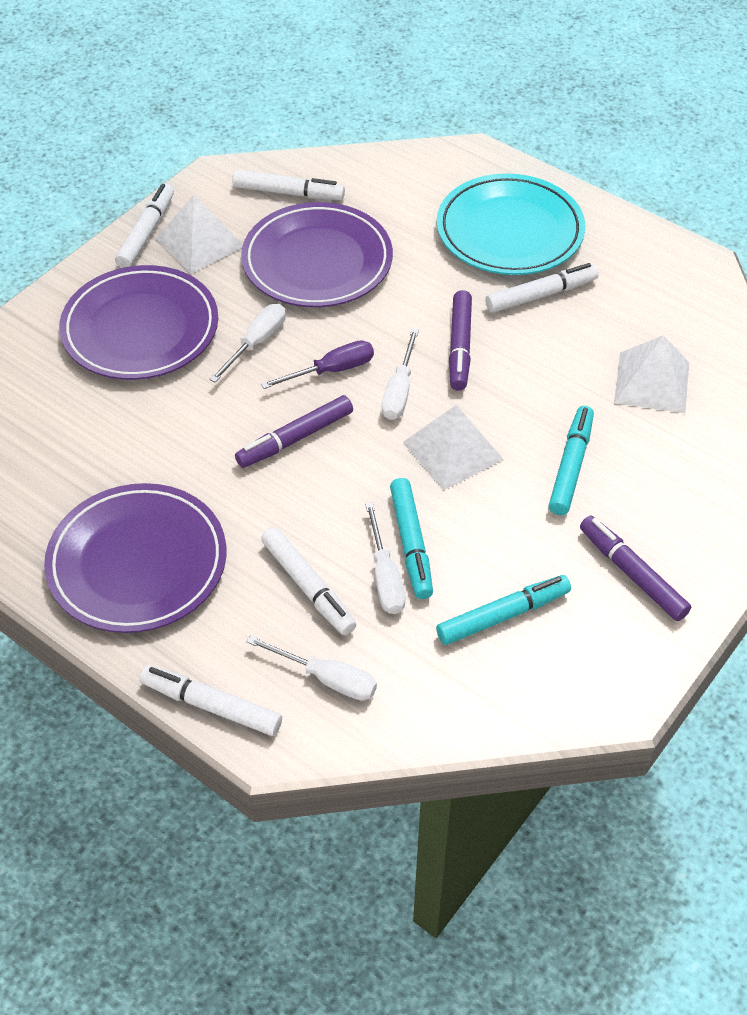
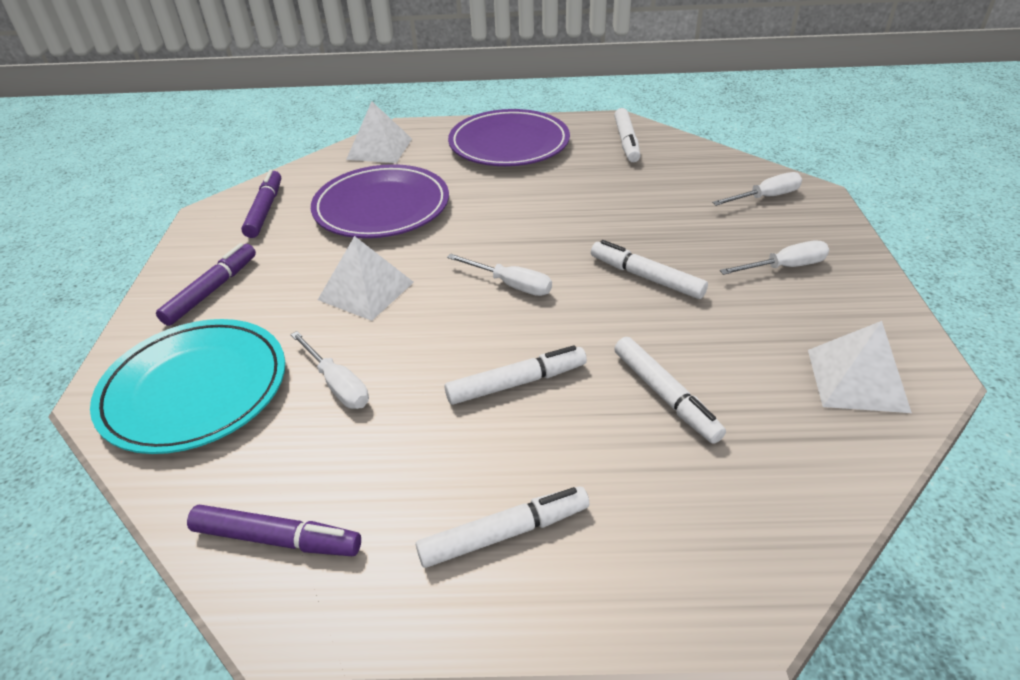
purple plate: [44,483,226,633] [59,265,218,380] [241,202,393,307] = 3 -> [311,164,449,238] [448,109,570,166] = 2
purple screwdriver: [261,340,374,389] = 1 -> none = 0
turquoise marker: [390,478,433,599] [436,575,571,645] [549,406,594,515] = 3 -> none = 0

